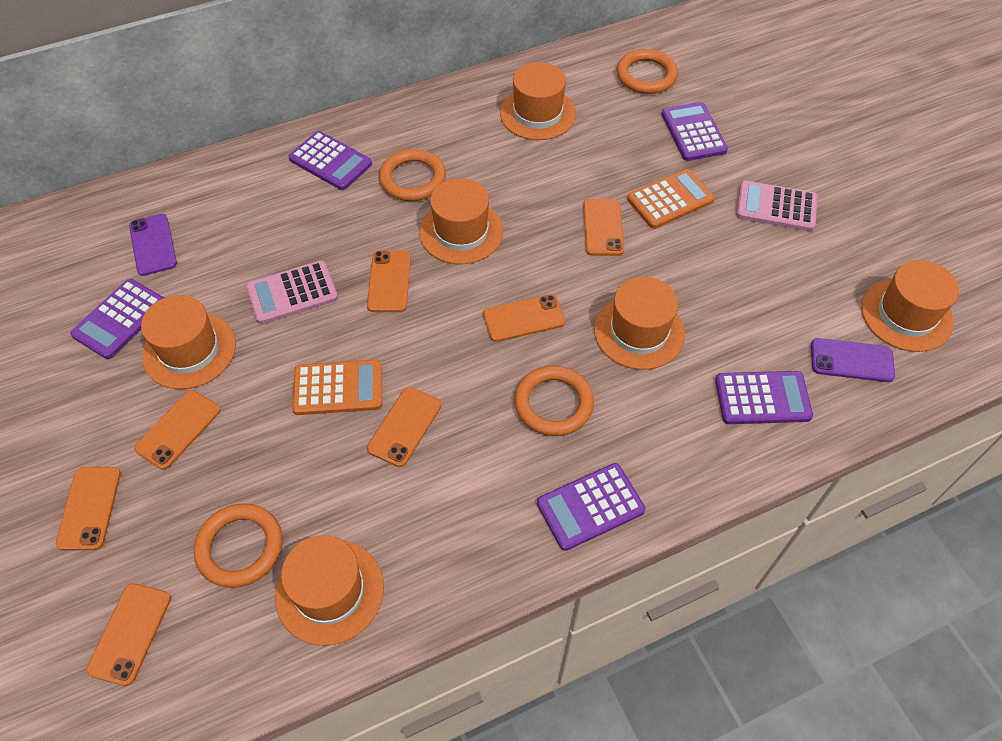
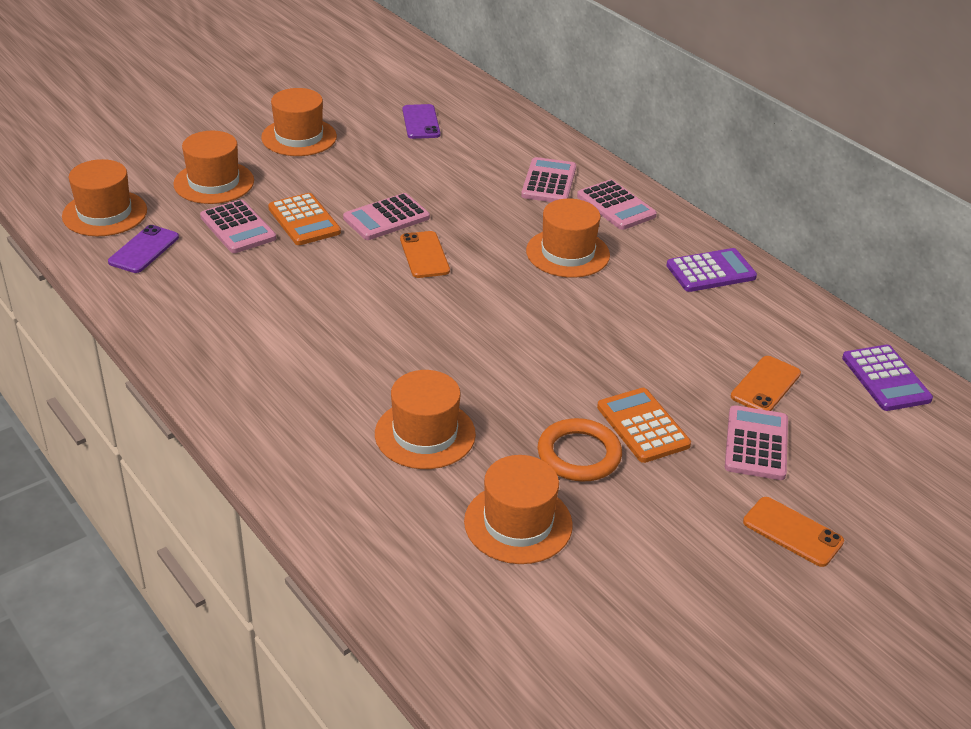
orange phone: [56,467,121,551] [86,583,171,686] [134,390,220,470] [367,250,411,312] [367,387,441,467] [483,294,565,342] [583,199,624,256] = 7 -> [400,231,450,278] [731,356,801,411] [743,497,844,567] = 3
orange ring: [194,503,283,588] [379,149,446,201] [514,366,594,436] [617,49,678,94] = 4 -> [538,418,622,482] = 1
pink calculator: [246,260,338,324] [736,181,818,231] = 2 -> [200,200,276,253] [343,193,430,240] [521,157,576,202] [577,180,657,230] [725,405,788,480] = 5
purple calculator: [70,279,164,359] [289,131,372,190] [537,463,646,551] [661,102,728,161] [715,371,813,424] = 5 -> [666,248,757,292] [842,345,933,411] = 2

